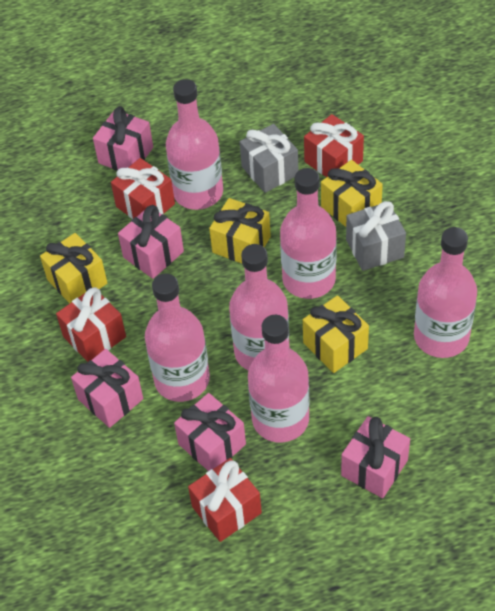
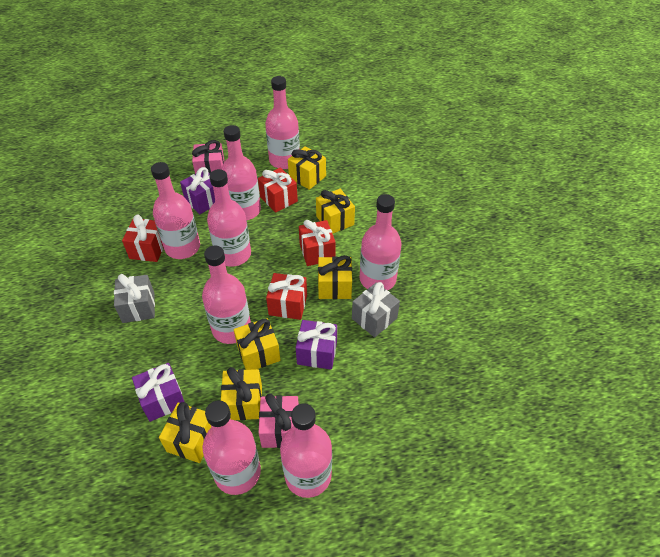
pink bottle: [145,273,210,402] [166,79,223,210] [229,244,289,370] [248,315,309,442] [280,168,337,299] [414,227,477,358] = 6 -> [151,162,200,259] [202,246,251,344] [203,400,261,495] [207,169,251,267] [221,125,261,220] [265,76,300,169] [280,404,332,498] [360,194,402,290] = 8
pink gift: [71,349,143,428] [93,106,153,171] [118,205,184,279] [174,393,246,471] [341,416,410,498] = 5 -> [192,140,225,174] [258,394,299,448] = 2
purple gift: none = 0 -> [132,363,184,422] [180,167,215,214] [296,320,337,369] = 3
yellow gift: [40,233,107,303] [209,198,271,263] [303,295,369,373] [321,160,383,227] = 4 -> [159,402,211,463] [221,367,262,420] [234,318,281,370] [288,146,326,190] [316,189,355,234] [318,255,352,299] = 6

